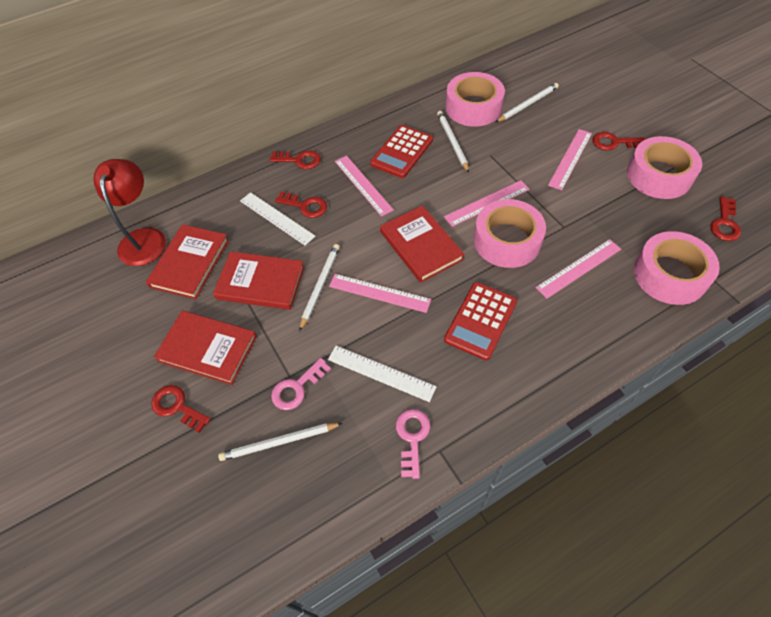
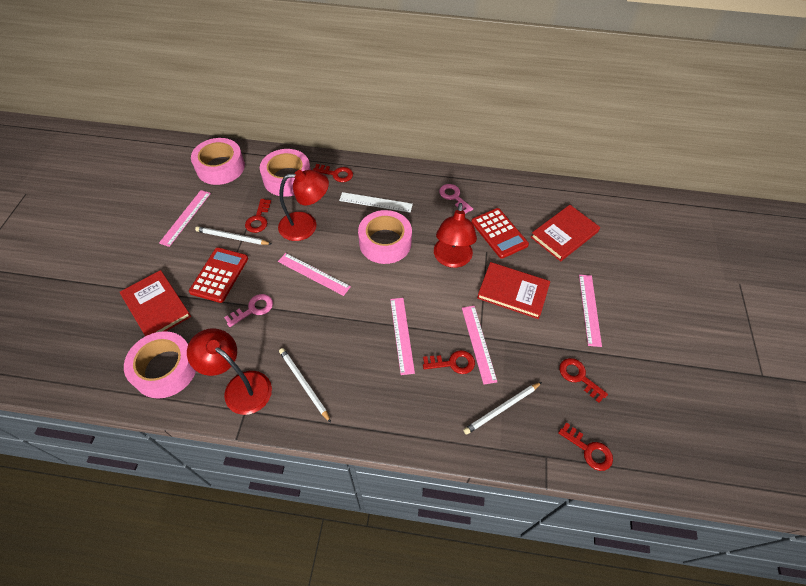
red book: [146,224,229,299] [154,311,257,385] [213,251,305,310] [380,205,465,283] = 4 -> [120,270,191,336] [477,262,550,319] [531,205,600,262] = 3
red lamp: [93,159,166,266] = 1 -> [187,329,272,415] [278,170,329,241] [434,203,477,268] = 3
white pencil: [218,423,343,461] [299,244,340,332] [437,111,469,173] [495,83,559,123] = 4 -> [195,226,271,245] [279,348,331,423] [463,382,542,435] = 3
white ruler: [240,192,316,245] [328,346,437,402] = 2 -> [339,192,413,213] = 1

